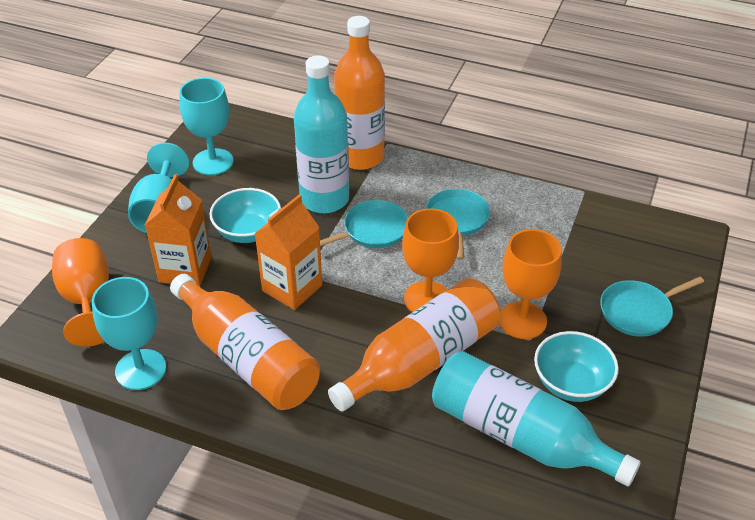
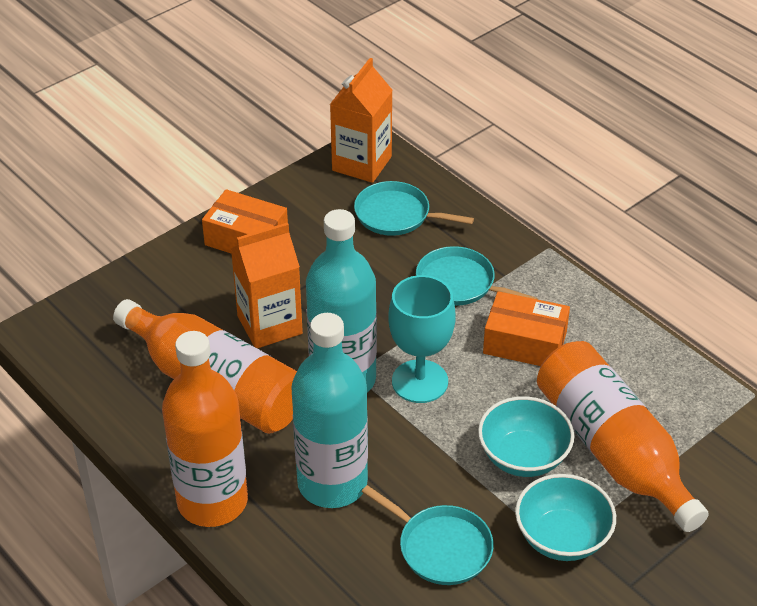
orange box: none = 0 -> [202,189,288,253] [483,291,570,366] = 2
orange goblet: [52,238,109,347] [402,208,459,312] [499,229,562,339] = 3 -> none = 0
turquoise goblet: [92,277,166,390] [128,143,189,233] [179,78,234,175] = 3 -> [389,275,456,403] = 1

